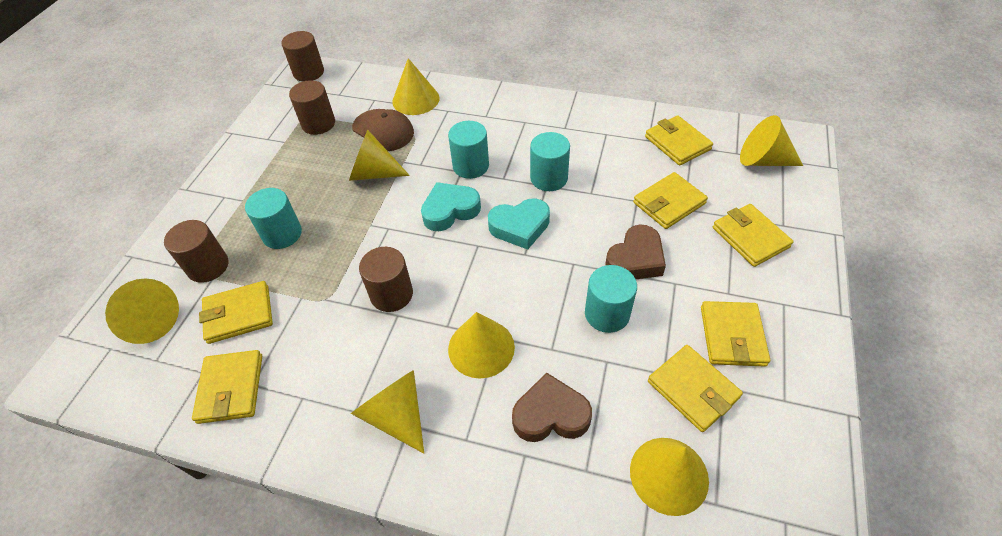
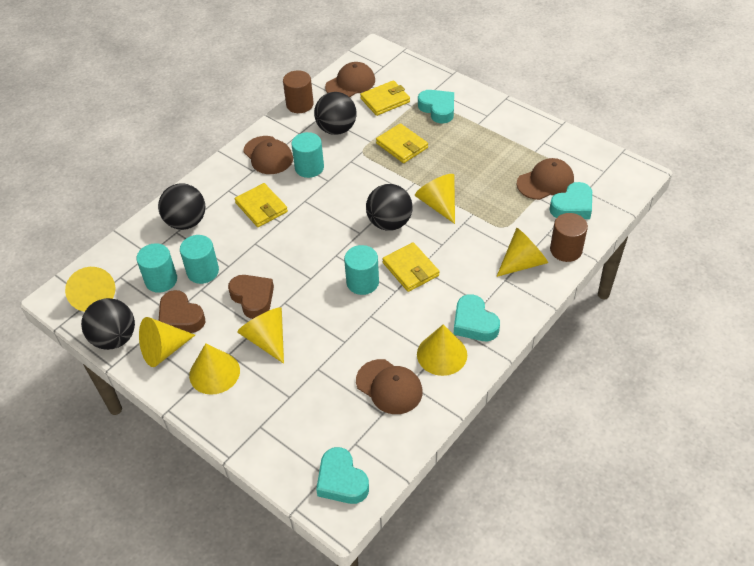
black ball: none = 0 -> [81,298,135,350] [158,183,205,230] [314,92,357,135] [366,184,413,231] = 4
brown cap: [352,109,414,151] = 1 -> [243,136,293,174] [325,62,375,97] [356,359,423,414] [517,158,574,200] = 4
brown cylinder: [164,220,228,283] [281,31,324,82] [289,80,335,135] [359,247,413,312] = 4 -> [283,70,314,113] [550,213,588,262] = 2
turquoise heart: [421,182,481,231] [488,199,550,250] = 2 -> [316,447,369,504] [418,90,454,124] [454,294,500,341] [549,182,592,219] = 4
yellow wallet: [192,350,262,424] [199,281,273,344] [633,172,708,229] [645,115,713,166] [648,345,743,432] [701,301,770,367] [713,204,794,267] = 7 -> [235,183,288,227] [360,80,410,116] [376,123,428,163] [382,242,439,292] = 4

